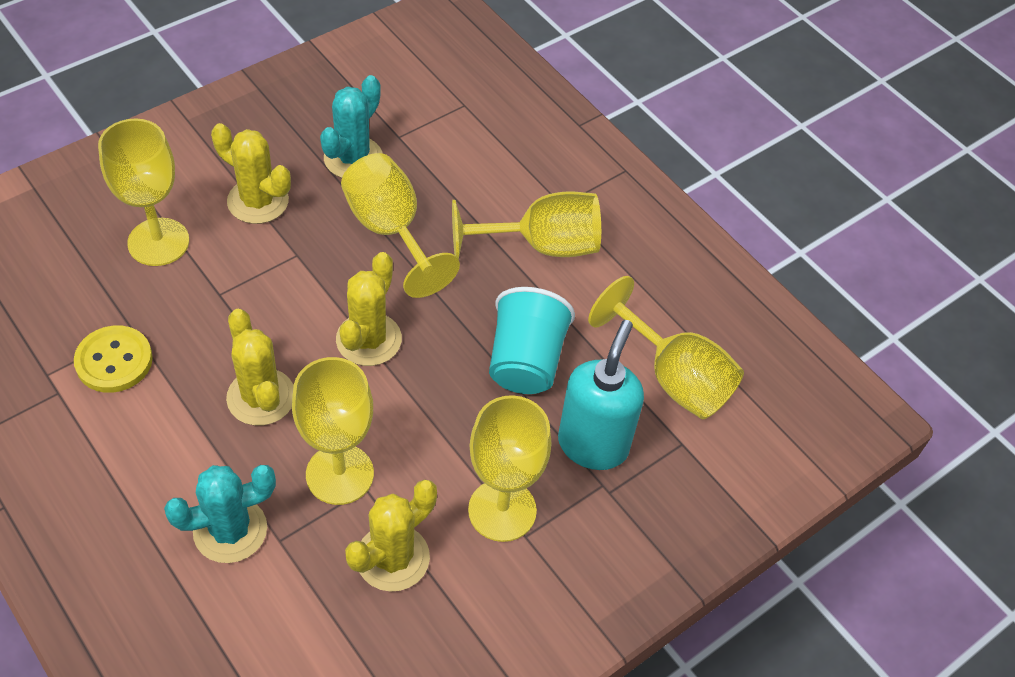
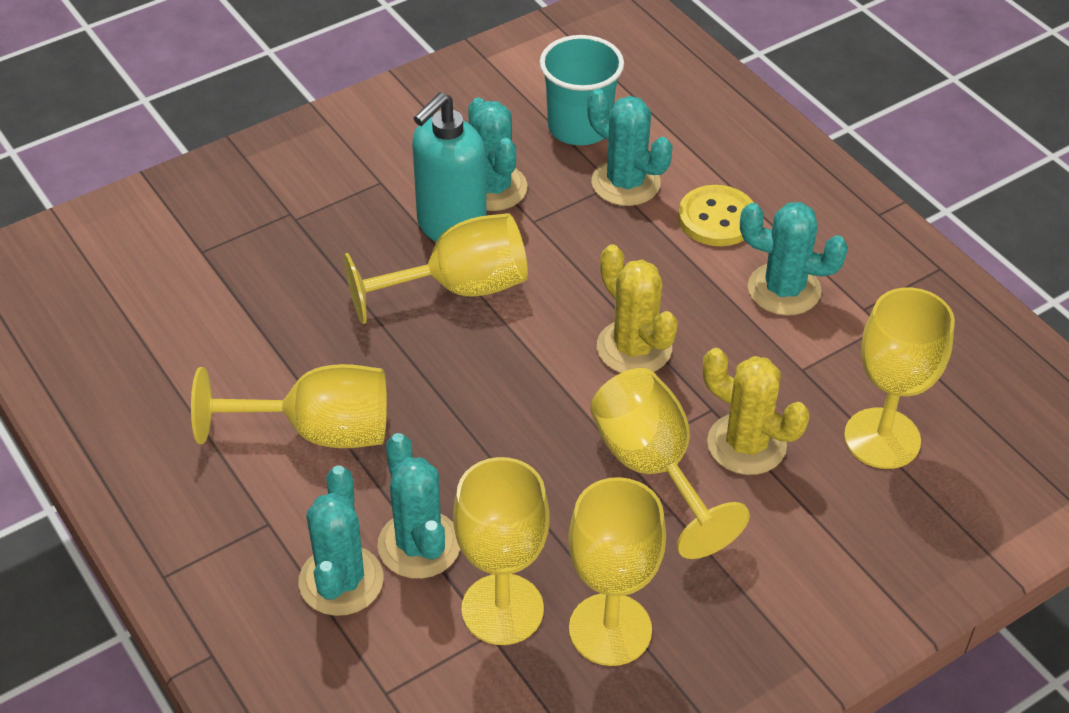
turquoise cactus: [164,465,276,563] [320,75,383,178] = 2 -> [299,466,384,616] [377,433,460,579] [468,98,528,211] [587,88,672,206] [740,202,848,316] = 5
yellow cactus: [211,123,291,224] [226,309,294,426] [336,252,402,366] [345,479,437,592] = 4 -> [597,245,678,373] [703,348,810,475] = 2

